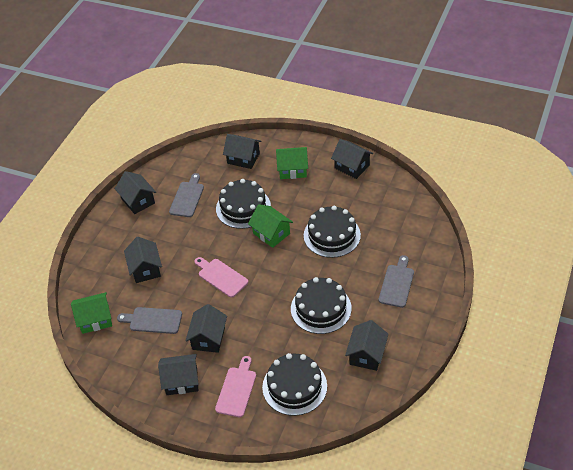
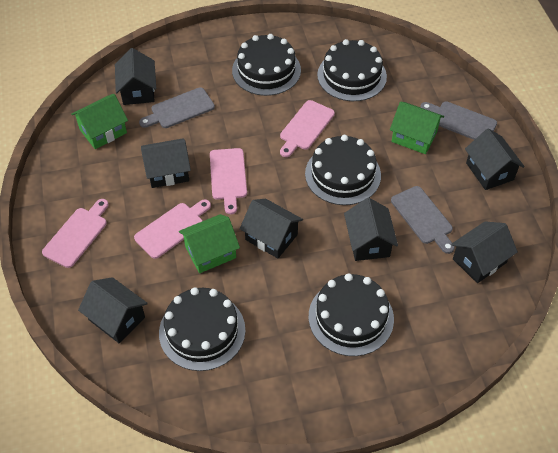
black cake: [216,179,271,229] [262,353,327,416] [291,277,352,334] [304,206,361,258] = 4 -> [159,287,246,371] [232,34,301,96] [305,135,381,205] [309,273,394,356] [317,39,387,101] = 5
pink cutting board: [194,257,248,298] [215,356,256,417] = 2 -> [42,199,108,268] [134,199,211,259] [210,148,247,214] [280,100,335,157] = 4

